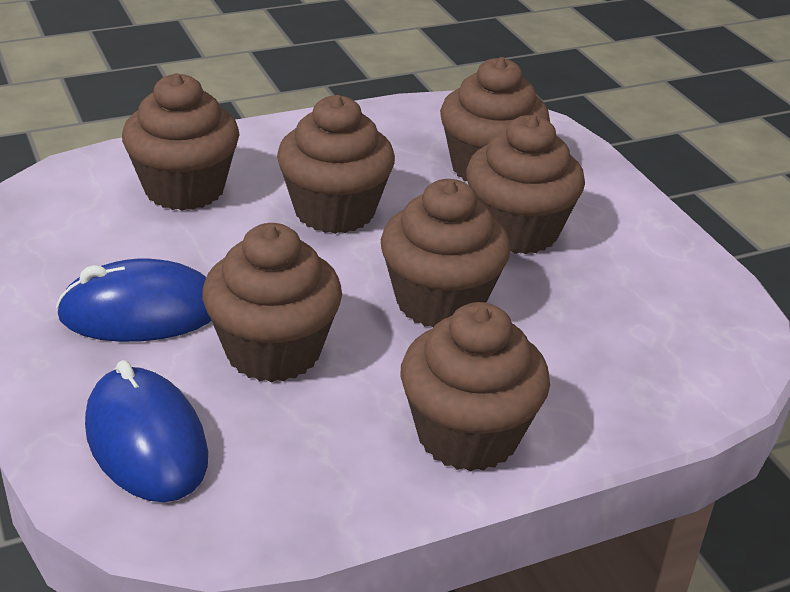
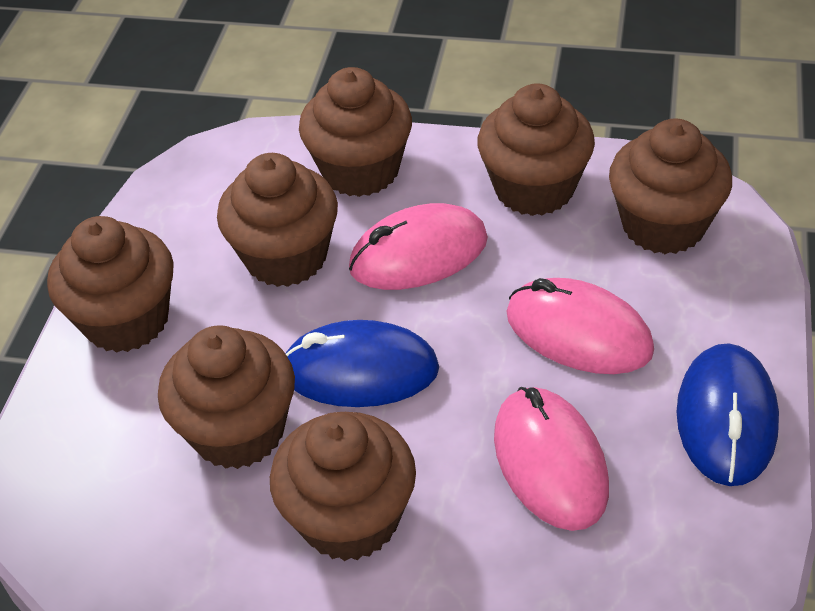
pink mouse: none = 0 -> [349,203,488,290] [494,387,609,531] [506,278,654,374] = 3

